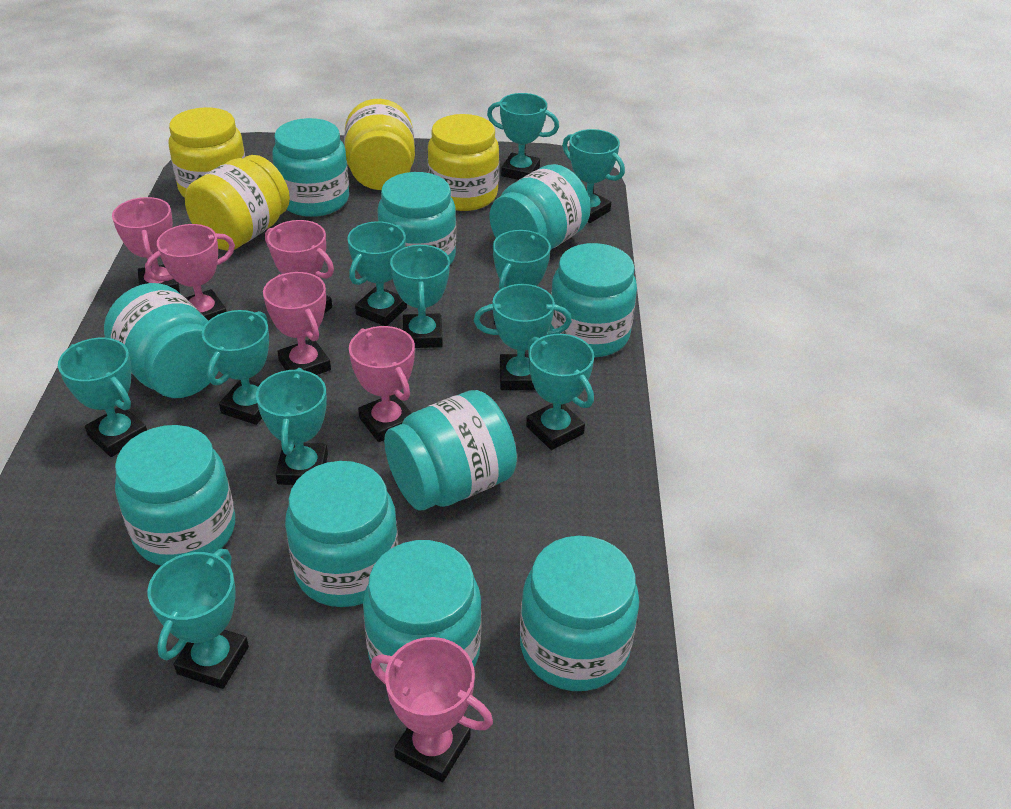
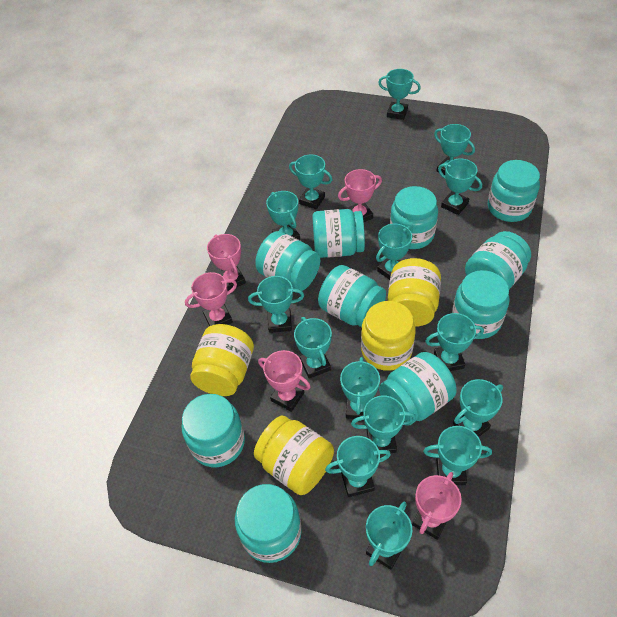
pink trophy: [112,197,180,293] [145,224,235,321] [263,272,331,375] [265,220,334,313] [349,326,415,442] [371,637,493,782] = 6 -> [185,272,237,326] [207,234,246,291] [258,350,311,412] [338,169,382,222] [412,472,462,540] = 5
turquoise trophy: [58,338,147,457] [148,549,249,689] [202,310,269,425] [256,368,328,485] [347,221,407,326] [390,245,450,348] [474,284,572,390] [487,93,559,180] [493,230,551,324] [526,334,594,450] [562,129,625,223] = 11 -> [248,276,304,333] [266,191,300,240] [289,155,333,209] [294,317,332,379] [325,436,391,497] [340,357,380,419] [351,396,416,453] [366,502,412,570] [376,224,413,280] [378,69,421,120] [423,426,492,485] [425,313,484,371] [434,124,475,175] [438,159,482,215] [453,379,503,437] = 15

